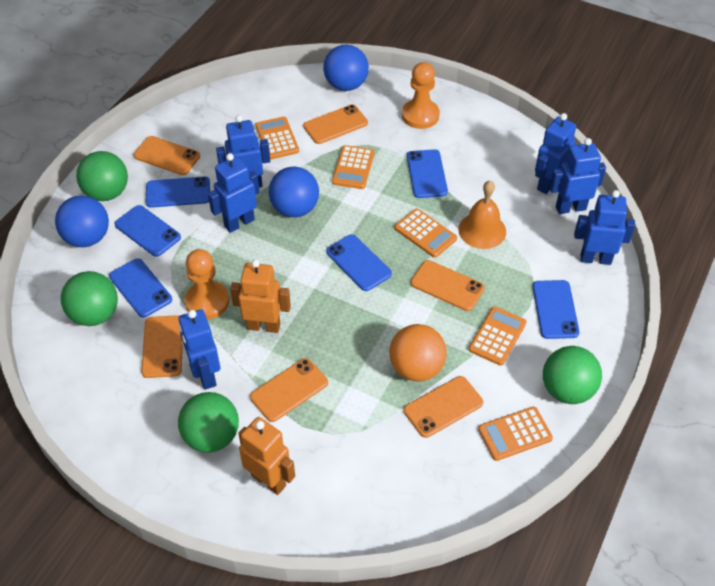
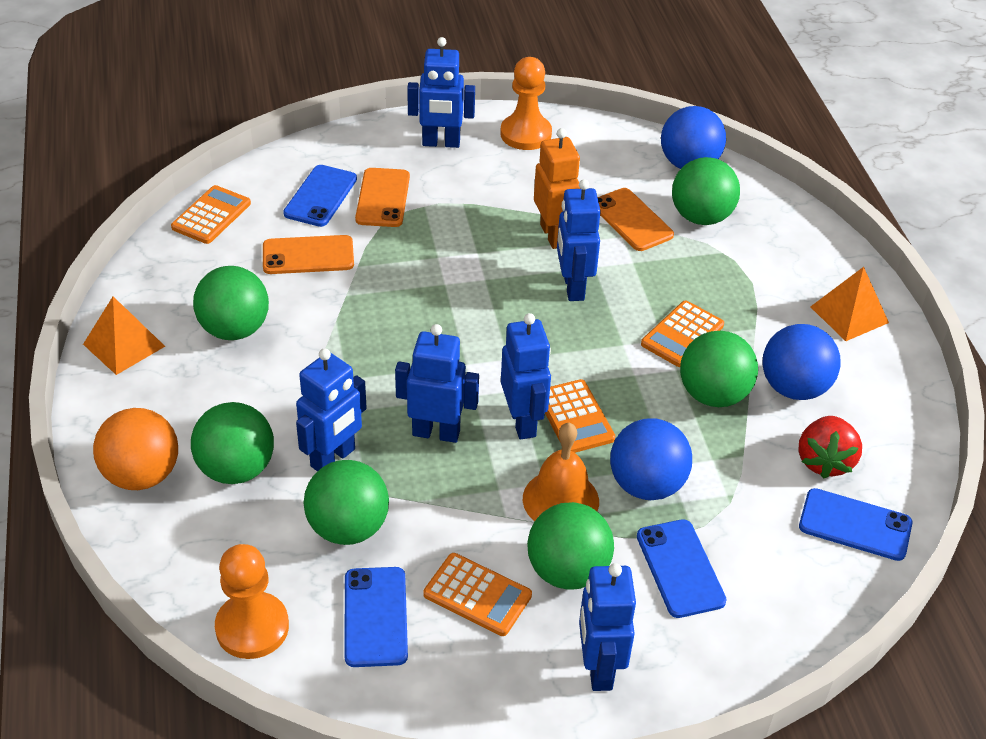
blue phone: [109,258,172,318] [115,205,181,257] [146,176,210,208] [326,234,392,291] [407,149,448,198] [532,280,580,339] = 6 -> [283,165,357,227] [345,567,408,667] [637,519,727,618] [799,488,913,561] = 4
green ball: [61,271,118,326] [76,151,128,201] [178,392,239,453] [543,346,602,404] = 4 -> [191,402,274,484] [193,266,269,340] [304,460,389,545] [527,502,614,590] [672,157,740,225] [680,331,758,407] = 6
orange calculator: [256,116,299,160] [332,145,374,189] [395,209,457,258] [469,307,527,366] [478,407,553,461] = 5 -> [171,185,251,244] [423,553,532,636] [545,379,615,453] [641,301,724,367] = 4
orange phone: [133,136,200,175] [141,315,183,378] [250,358,328,422] [303,104,368,144] [404,376,483,438] [411,260,485,311] = 6 -> [263,235,354,274] [355,168,410,227] [598,188,674,251] = 3
orange pyramid: none = 0 -> [83,296,165,375] [810,267,889,341] = 2
orange robot: [230,259,291,333] [238,417,295,495] = 2 -> [534,128,580,249] = 1
red strawberry: none = 0 -> [798,416,862,479] = 1

